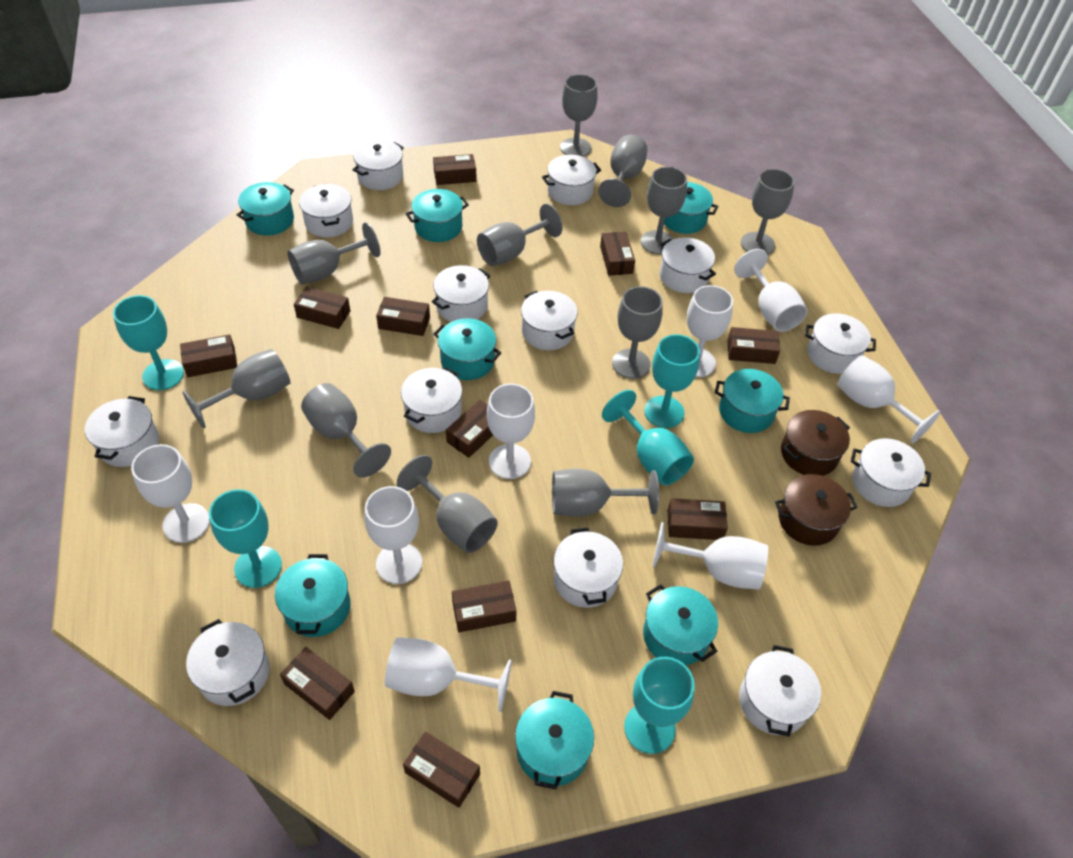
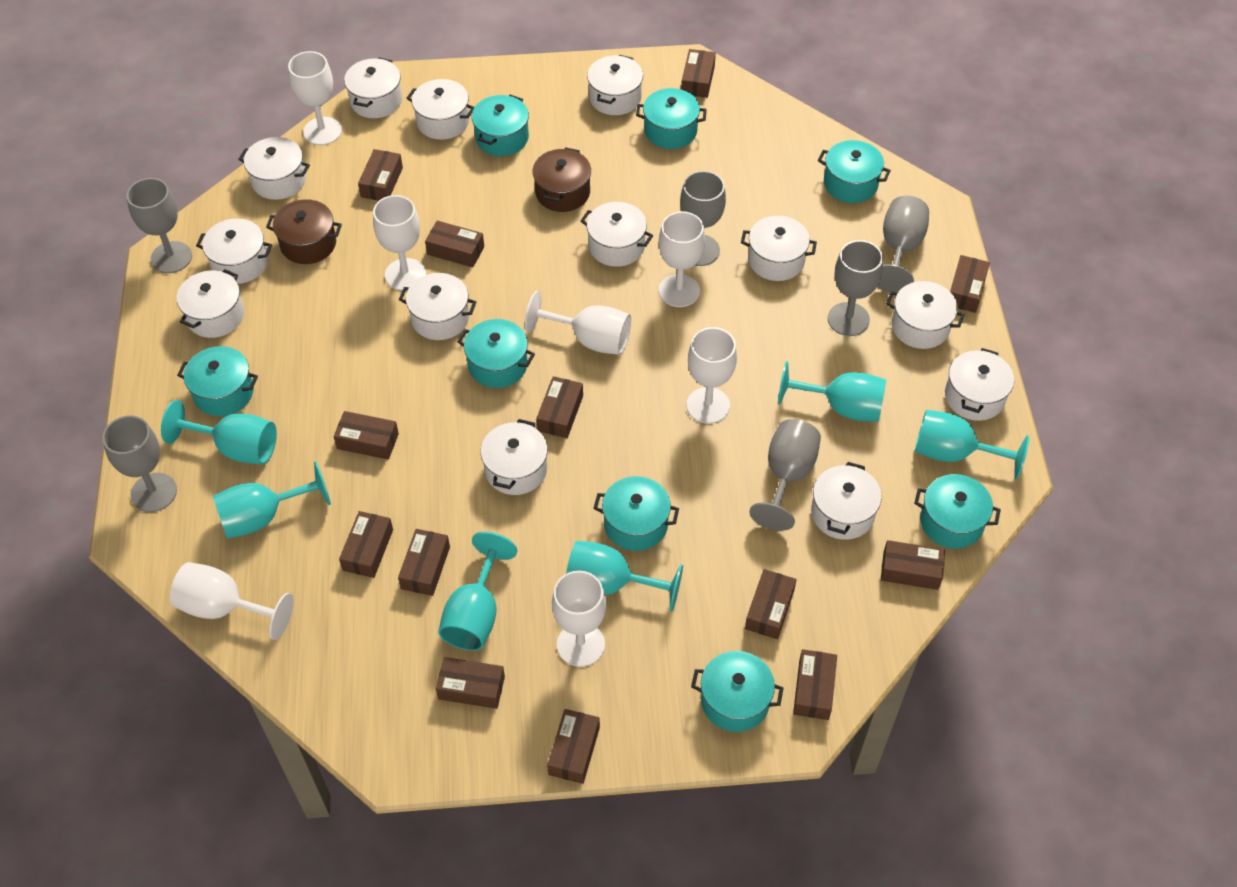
brown box: [180,334,237,377] [280,647,355,720] [294,286,350,329] [376,297,430,336] [403,732,480,808] [433,154,477,185] [446,399,493,458] [452,580,517,632] [600,232,635,276] [668,498,728,540] [727,327,780,364] = 11 -> [334,411,399,459] [339,511,393,578] [358,149,403,201] [398,529,450,596] [425,221,484,268] [436,657,505,709] [536,376,583,438] [547,709,600,784] [681,49,716,98] [745,569,797,639] [793,649,837,720] [881,540,945,590] [950,255,990,313] = 13
grey goblet: [182,349,291,428] [288,222,381,284] [301,383,391,478] [397,455,498,553] [477,203,562,266] [552,469,659,517] [560,74,598,157] [598,135,648,207] [612,286,663,379] [641,167,687,254] [741,169,795,255] = 11 -> [102,415,177,512] [126,178,192,273] [680,171,726,266] [749,419,821,531] [828,240,883,336] [877,196,929,293] = 6
turquoise goblet: [113,295,184,390] [209,489,282,588] [602,390,694,485] [624,657,695,754] [644,334,700,428] = 5 -> [161,400,277,465] [213,461,331,539] [438,532,517,651] [566,541,683,612] [778,361,886,422] [915,410,1030,480] = 6
white goblet: [131,444,210,543] [364,486,422,584] [385,637,512,712] [487,383,535,479] [652,522,768,590] [687,285,733,377] [734,249,807,332] [837,355,940,443] = 8 -> [170,562,294,640] [288,51,342,145] [373,195,426,291] [525,291,631,355] [552,571,606,667] [659,211,705,307] [687,327,737,424] = 7

